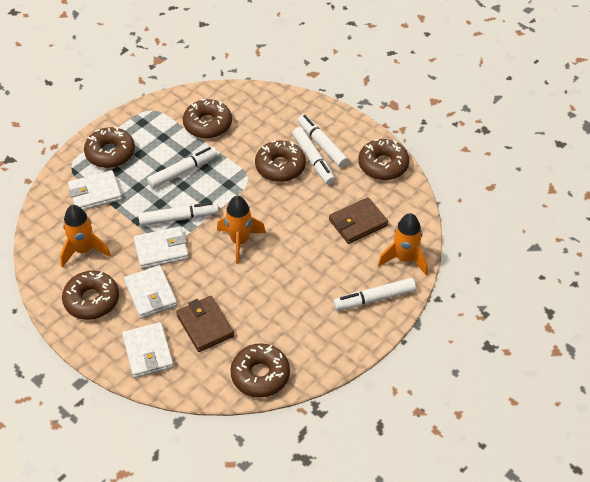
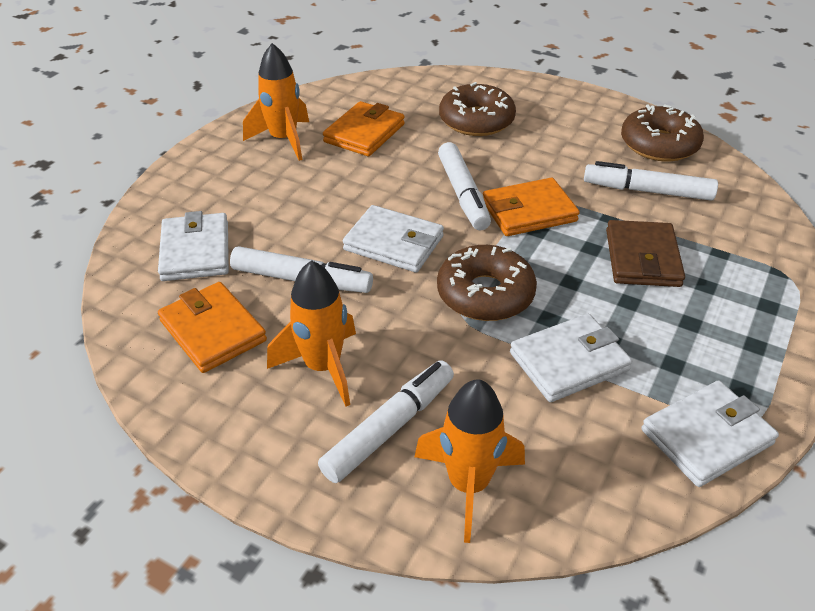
brown donut: [62,271,119,320] [84,127,135,168] [183,99,232,138] [231,343,290,398] [255,141,306,182] [358,139,409,180] = 6 -> [437,245,537,321] [439,82,516,136] [621,104,704,162] = 3
brown wallet: [176,296,234,352] [329,197,388,244] = 2 -> [606,220,685,287] = 1
orange wallet: none = 0 -> [158,282,267,373] [323,101,405,156] [483,178,580,236] = 3
white marker: [138,202,219,226] [147,147,218,189] [292,127,335,185] [298,114,348,168] [333,278,416,311] = 5 -> [230,246,373,293] [318,360,454,483] [438,142,491,230] [584,161,718,201] = 4

